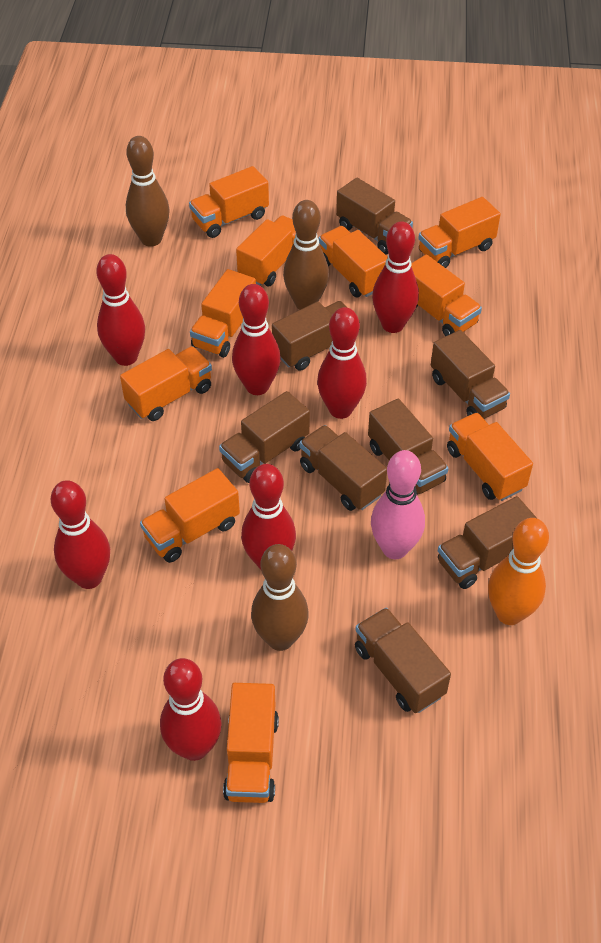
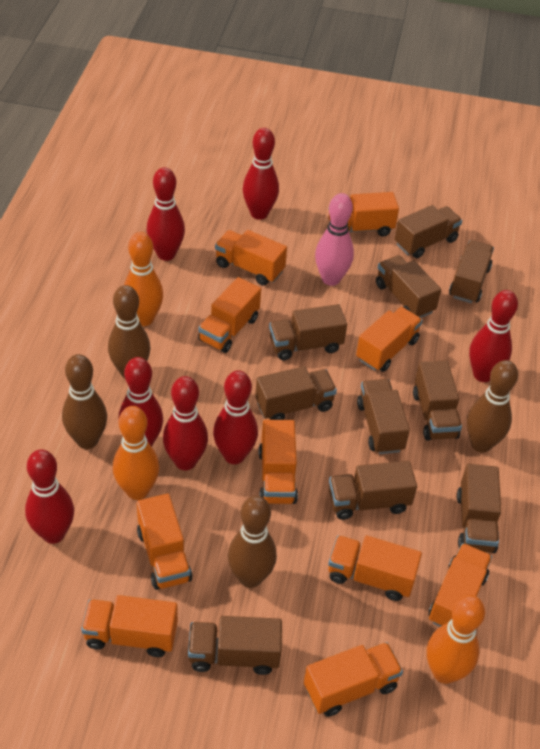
brown bowling pin: [126,136,170,247] [251,544,309,651] [283,200,329,310] = 3 -> [62,354,107,449] [108,285,150,378] [228,496,277,588] [467,360,518,453] = 4
brown truck: [219,391,310,483] [272,301,348,371] [299,425,387,511] [336,178,413,255] [355,608,451,713] [368,399,449,495] [431,330,510,419] [438,496,538,589] = 8 -> [188,616,282,675] [255,366,337,420] [269,304,347,360] [329,461,417,520] [357,379,410,454] [376,255,441,318] [395,205,462,258] [413,360,462,441] [449,240,494,303] [457,464,501,553] = 10
orange bowling pin: [488,518,549,625] = 1 -> [113,406,159,500] [124,232,163,326] [427,595,485,684] = 3

